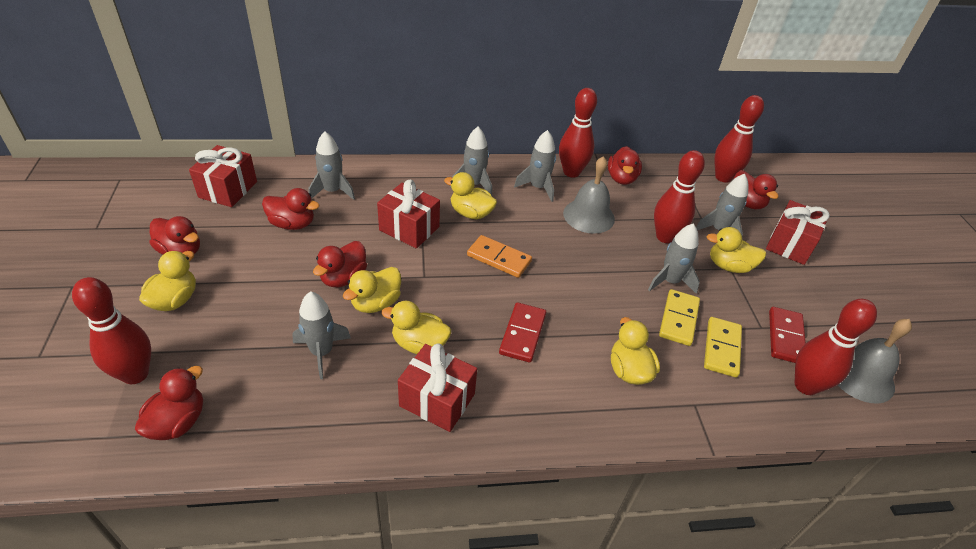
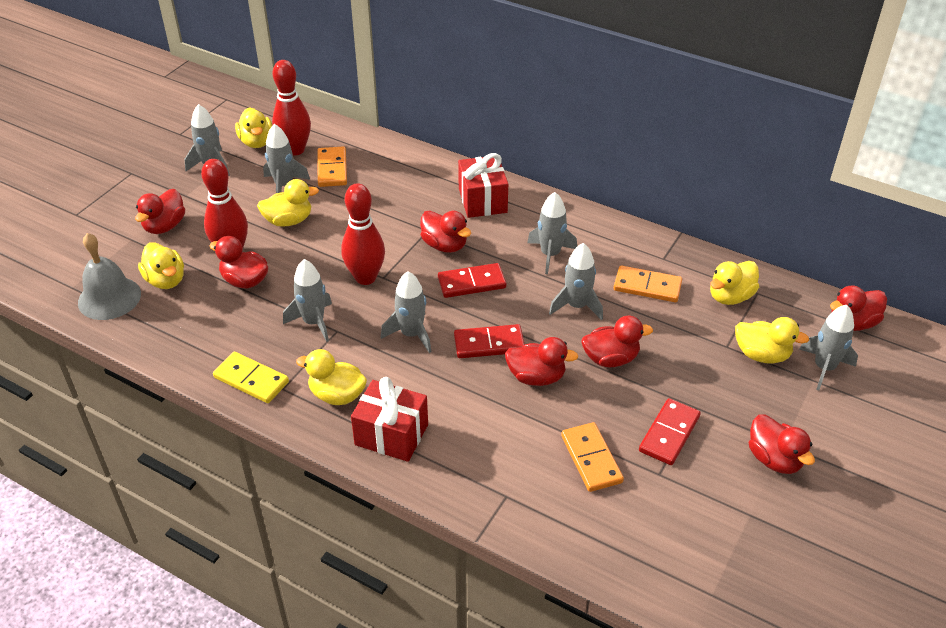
grey bell: [563,156,615,234] [838,319,912,404] = 2 -> [78,233,141,320] = 1
grey rocket: [292,291,351,379] [309,131,355,200] [450,127,492,196] [514,130,556,202] [648,223,700,294] [696,174,748,236] = 6 -> [185,104,230,176] [263,124,310,193] [283,259,332,342] [381,271,431,353] [527,192,577,274] [549,243,603,320] [799,305,858,391] = 7
orange domino: [467,235,532,278] = 1 -> [317,147,347,187] [561,422,624,492] [614,265,682,302] = 3
red bowling pin: [72,277,151,384] [559,88,597,178] [654,150,705,243] [715,95,764,183] [794,299,877,395] = 5 -> [201,159,248,248] [272,60,311,156] [341,183,385,285] = 3
red domino: [499,302,546,362] [769,307,806,363] = 2 -> [438,263,506,298] [454,324,525,358] [639,398,701,465] = 3
red duck: [135,366,203,440] [150,216,200,255] [262,188,319,230] [313,241,367,287] [608,146,642,185] [734,170,778,210] = 6 -> [135,189,185,234] [210,236,268,289] [420,211,471,253] [505,337,578,386] [582,316,653,367] [749,414,815,474] [830,286,887,331] = 7
red gift: [189,145,257,207] [377,180,440,248] [398,344,477,432] [766,200,830,265] = 4 -> [351,377,428,462] [458,153,508,218] = 2
yellow domino: [659,289,700,346] [704,317,742,377] = 2 -> [213,352,289,403] = 1

